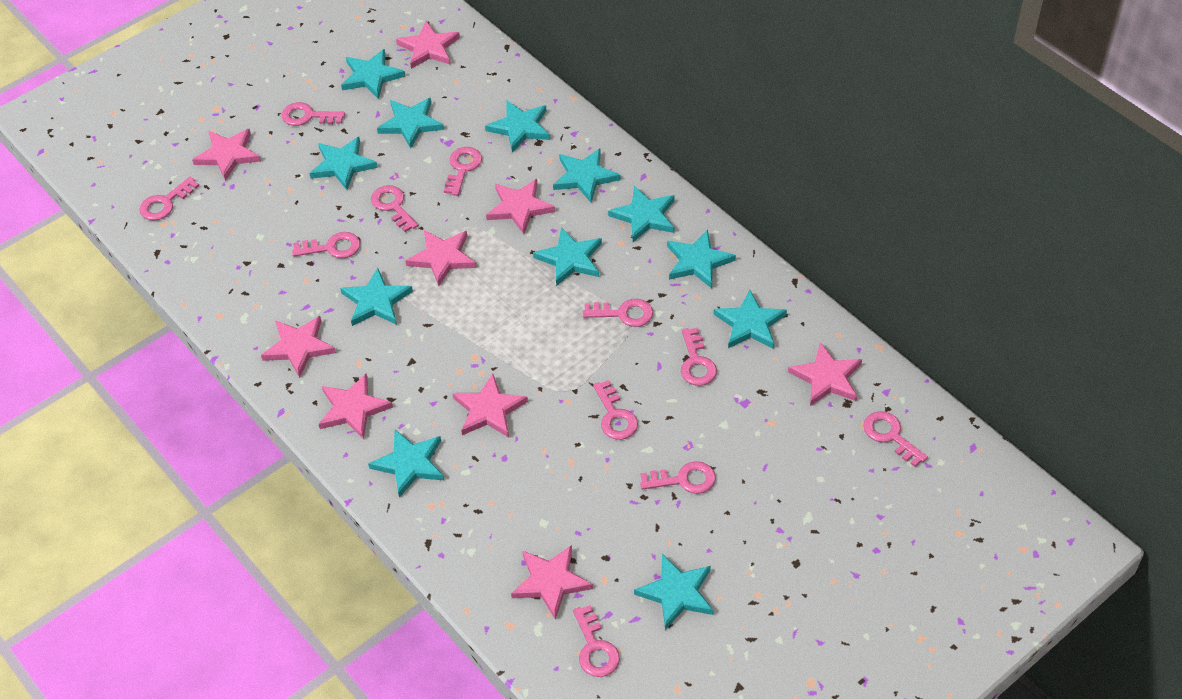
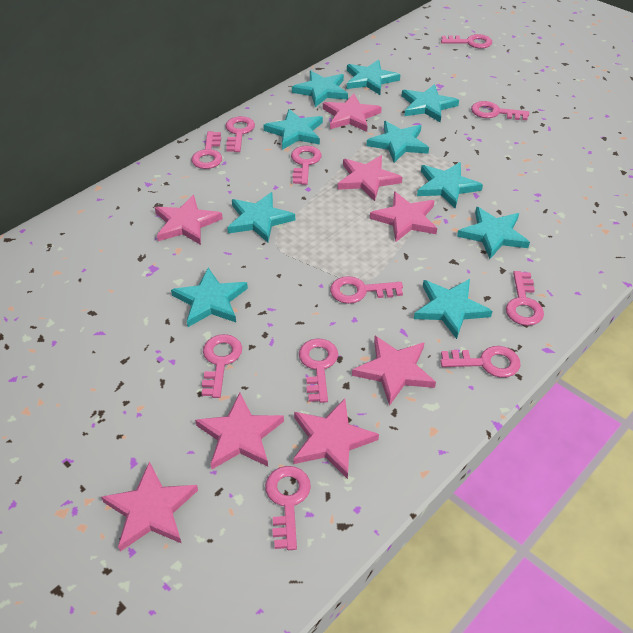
pink star: [192,129,261,181] [261,316,336,378] [319,374,393,439] [396,21,460,69] [406,230,477,286] [453,374,528,437] [486,179,555,234] [511,545,593,620] [788,342,862,406] = 9 -> [101,461,198,552] [155,195,223,245] [195,393,284,469] [293,399,379,479] [323,94,382,132] [338,155,402,201] [352,336,436,406] [370,191,437,242] = 8
turquoise star: [309,137,378,190] [340,268,413,326] [341,49,405,99] [368,430,444,498] [377,98,444,148] [485,101,550,152] [533,227,602,286] [553,149,620,202] [608,186,675,242] [634,554,714,630] [667,230,736,288] [713,289,787,349] = 12 -> [171,268,248,327] [227,192,295,243] [263,109,323,150] [292,71,348,107] [347,59,400,95] [367,121,429,163] [402,84,459,122] [414,279,492,339] [417,162,483,209] [457,207,530,259] = 10

